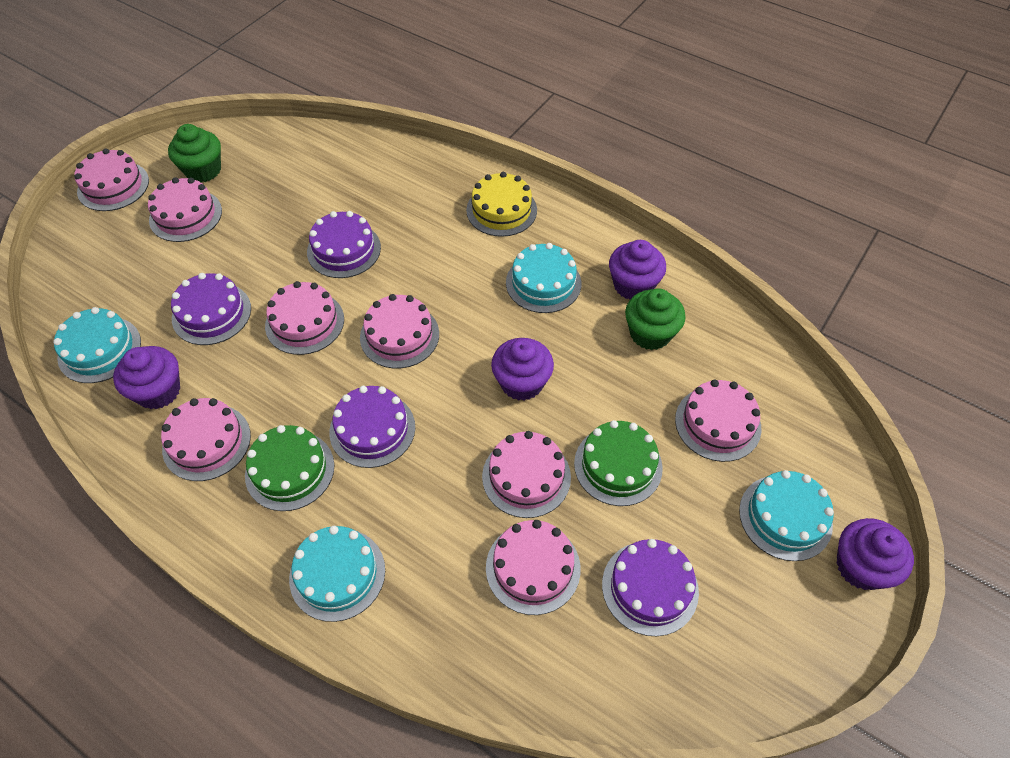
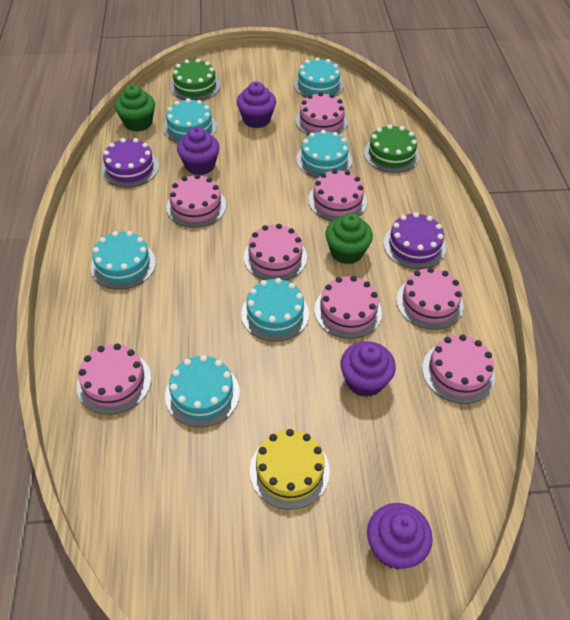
purple cake: [171,273,251,345] [307,211,381,278] [329,386,415,468] [602,539,699,636] = 4 -> [101,138,159,188] [383,212,446,269] = 2
turquoise cake: [53,307,141,383] [289,526,385,622] [506,243,581,313] [739,470,834,561] = 4 -> [91,231,156,290] [163,98,217,143] [165,355,240,427] [241,278,309,342] [294,57,344,97] [296,130,352,178] = 6

